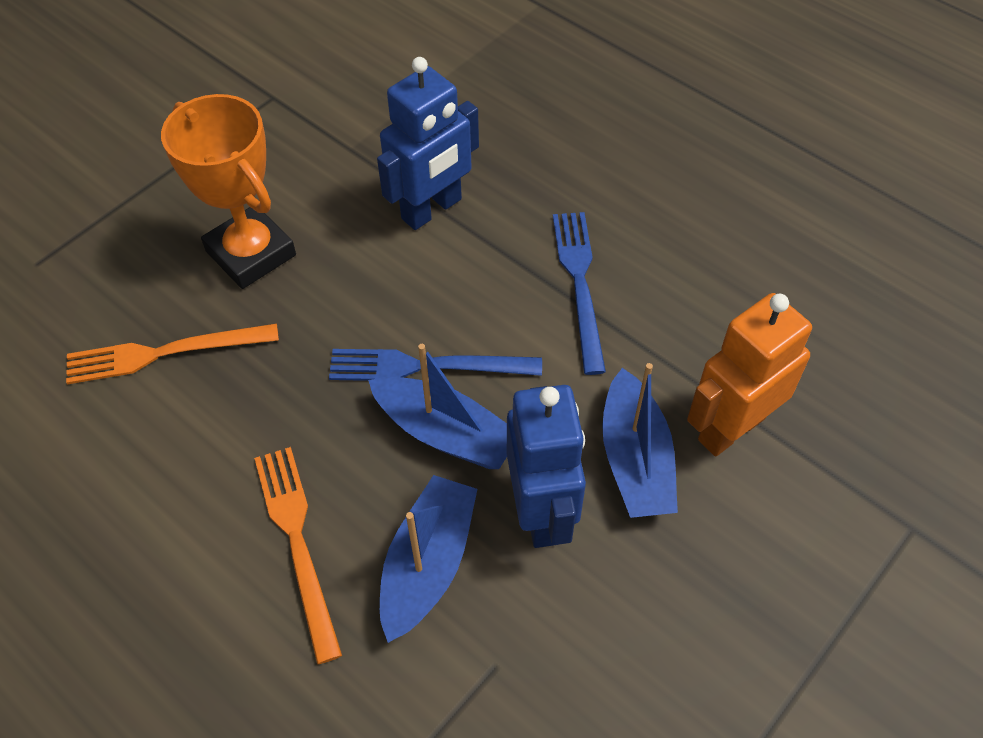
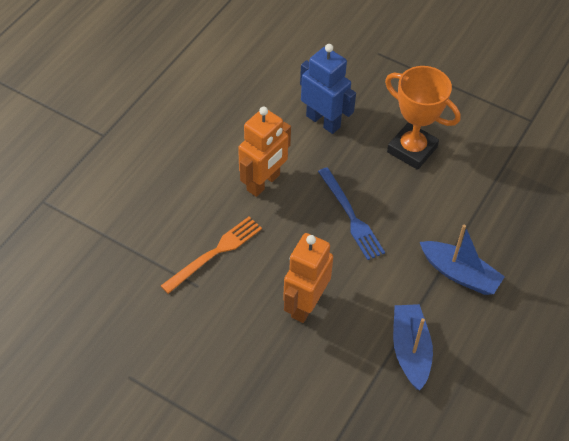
blue boat: [368,344,507,469] [380,475,477,643] [602,363,678,518] = 3 -> [393,304,433,390] [420,225,505,295] = 2
blue fork: [329,349,542,381] [553,212,606,375] = 2 -> [318,167,385,260] = 1
blue robot: [377,57,479,230] [507,385,586,548] = 2 -> [300,44,356,134] = 1
orange fork: [66,323,279,384] [254,447,342,664] = 2 -> [161,217,262,294] = 1
orange robot: [687,293,812,456] = 1 -> [238,107,291,197] [283,233,333,323] = 2

